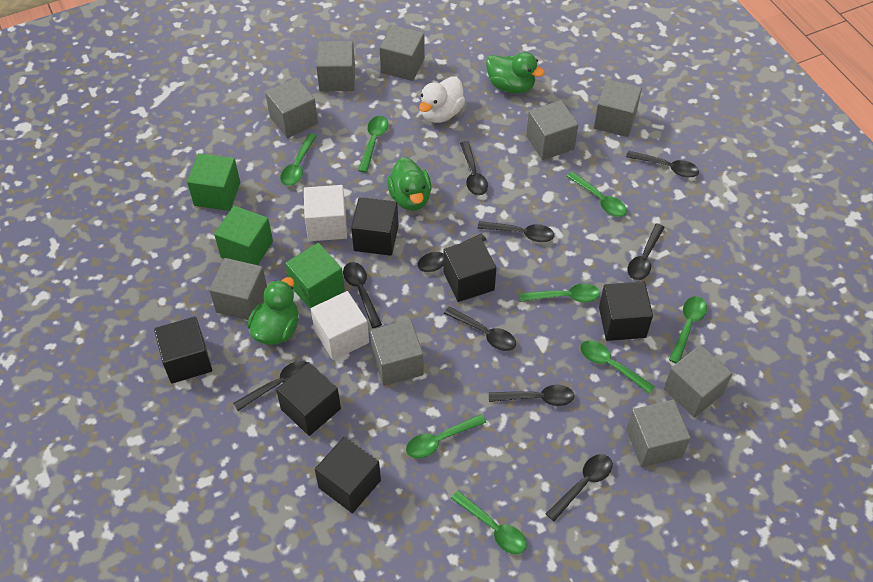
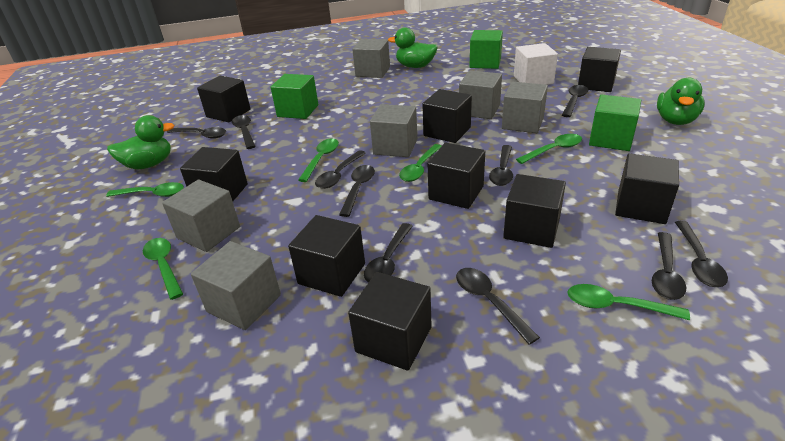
black cube: [154,316,212,384] [276,362,341,436] [315,437,381,513] [351,197,399,256] [443,237,496,302] [599,281,653,341] = 6 -> [180,147,248,201] [197,76,251,123] [288,215,365,297] [348,272,432,371] [422,89,472,143] [428,143,485,209] [503,174,566,248] [578,47,621,92] [615,153,679,224] = 9
green spoon: [280,133,317,186] [358,116,388,173] [406,414,486,458] [451,491,527,554] [520,283,600,302] [567,171,627,217] [580,340,655,394] [669,296,707,363] = 8 -> [106,182,184,197] [143,238,183,300] [298,139,339,182] [399,144,442,182] [516,134,582,164] [567,284,690,320] = 6
grey cube: [209,258,267,320] [265,77,318,138] [316,41,355,91] [370,320,424,386] [379,25,425,81] [526,100,578,160] [594,79,642,137] [626,400,691,468] [664,345,733,417] = 9 -> [162,180,240,252] [191,241,281,330] [352,39,390,78] [370,104,417,157] [459,70,502,119] [502,82,548,133] = 6
white cube: [304,185,347,241] [311,291,369,360] = 2 -> [514,43,558,85] = 1
white duck: [419,76,465,123] = 1 -> none = 0

